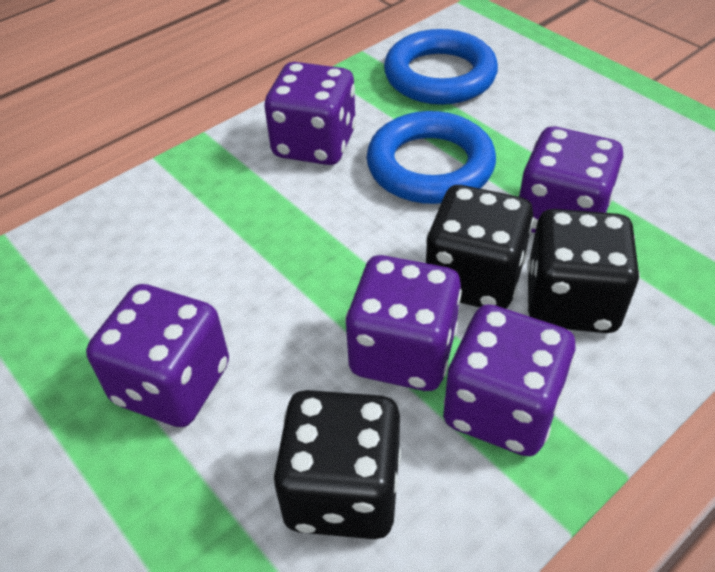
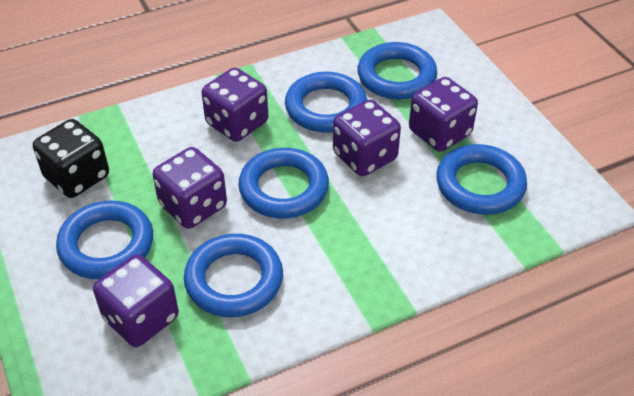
black dice: [273,390,401,539] [426,185,534,309] [527,209,640,333] = 3 -> [33,119,109,198] = 1
blue ring: [367,111,496,204] [384,29,498,105] = 2 -> [56,200,153,279] [184,234,283,317] [238,148,329,219] [285,72,367,133] [358,42,437,99] [436,144,527,215] = 6

